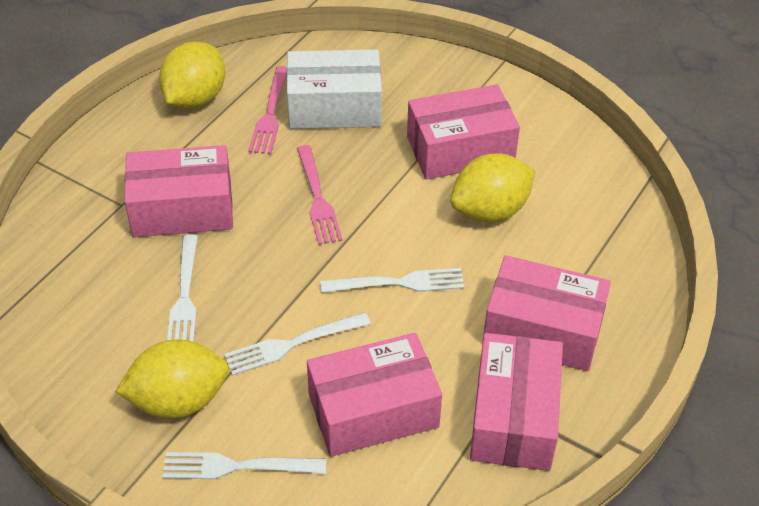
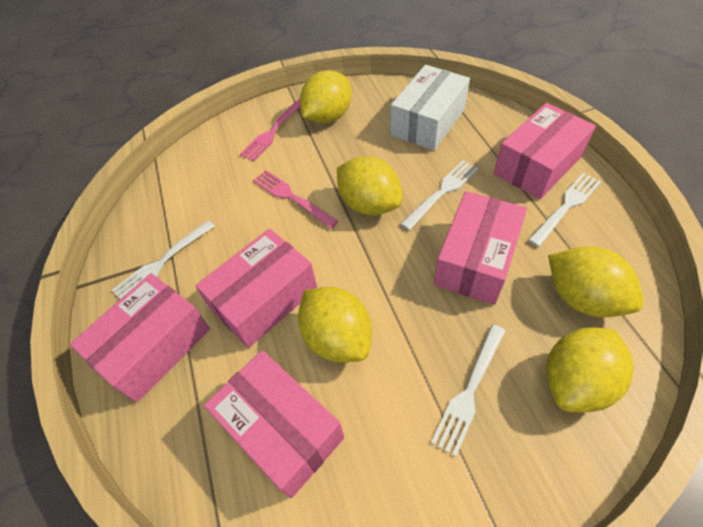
yellow lemon: [115,339,229,418] [159,42,225,108] [450,154,535,222] = 3 -> [298,287,372,362] [300,70,352,123] [337,156,402,215] [546,327,634,413] [548,246,644,317] = 5

